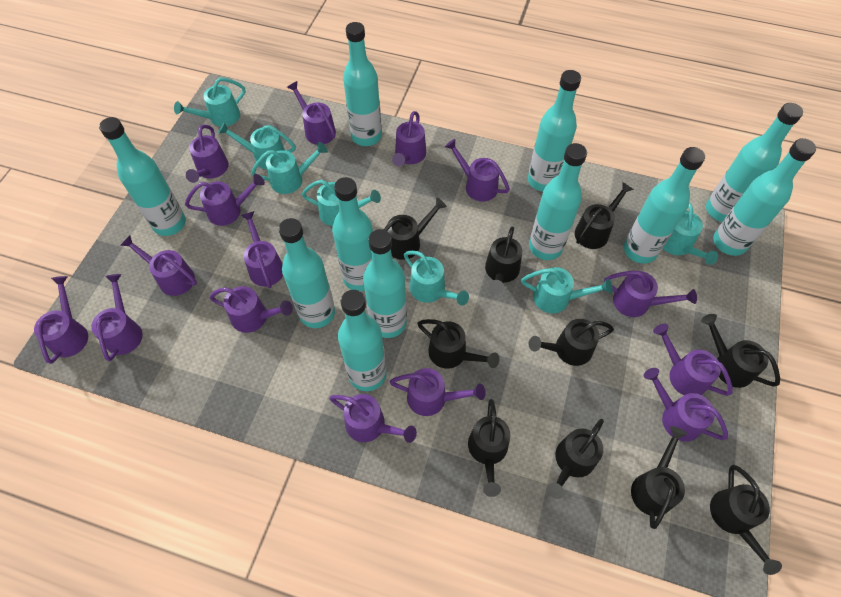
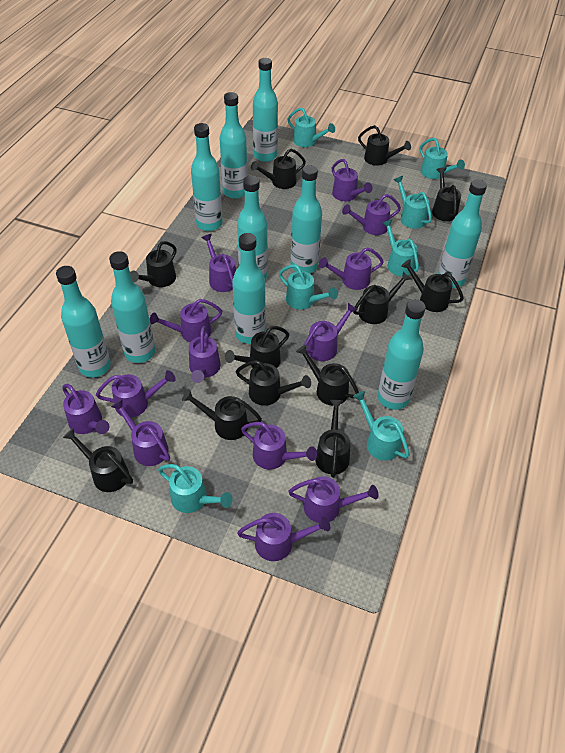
black watering can: [384,198,447,260] [418,319,500,369] [468,399,510,497] [485,226,522,294] [529,319,614,366] [547,419,604,499] [575,182,634,249] [631,426,687,529] [701,314,780,388] [710,465,782,575] = 10 -> [63,428,133,492] [130,241,177,287] [182,389,262,440] [225,326,289,368] [236,360,311,406] [251,149,306,189] [296,344,359,406] [315,400,351,478] [353,272,411,324] [358,125,411,166] [401,259,464,312] [432,167,461,221] = 12
purple watering can: [34,276,88,364] [91,274,143,361] [120,235,197,296] [185,174,265,226] [186,125,229,183] [209,286,293,333] [241,211,283,288] [287,81,336,145] [329,394,417,443] [390,368,486,416] [392,111,426,166] [445,139,510,202] [604,271,697,317] [644,368,728,442] [653,324,733,396] = 15 -> [62,384,109,434] [96,370,176,417] [111,399,170,466] [150,299,222,342] [189,326,221,383] [201,234,236,292] [237,513,330,561] [241,422,317,470] [288,476,379,523] [304,303,357,361] [319,247,384,290] [332,159,373,201] [342,194,401,235] = 13
turquoise bottle: [99,117,186,236] [279,218,335,328] [332,177,373,291] [338,290,387,391] [343,22,382,146] [363,229,407,338] [528,70,581,192] [529,143,587,260] [624,147,705,264] [706,103,803,222] [713,138,816,256] = 11 -> [56,266,111,378] [109,251,155,363] [191,123,223,231] [220,92,248,199] [232,233,266,344] [237,176,268,280] [253,58,278,162] [291,165,322,274] [378,299,426,410] [438,179,487,288] = 10

